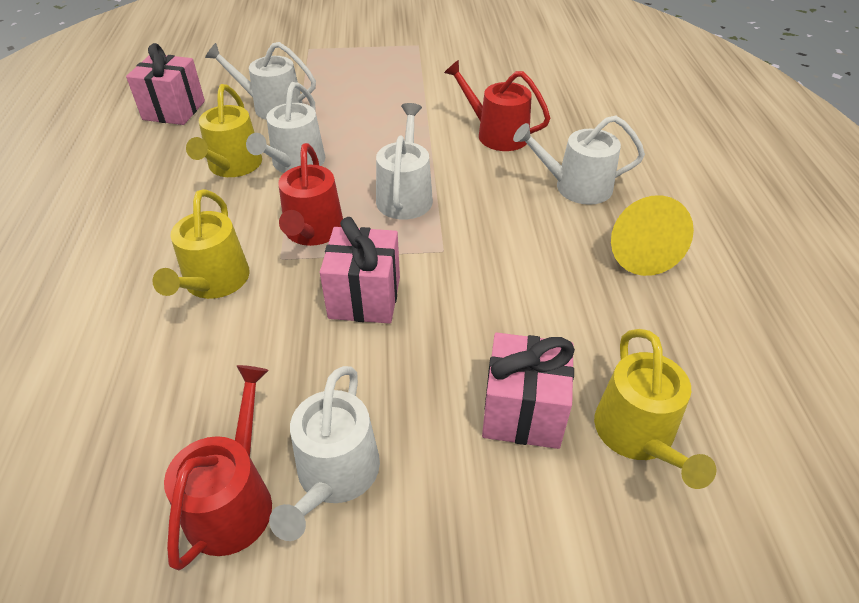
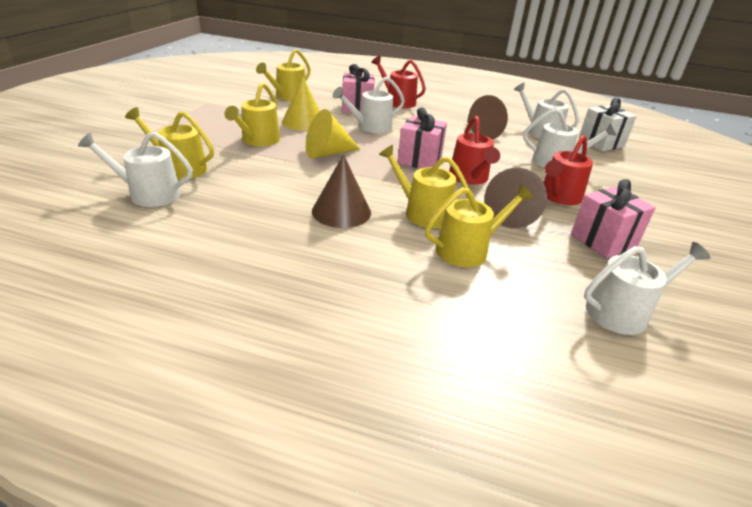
brown cone: none = 0 -> [312,154,371,228] [467,95,508,140] [485,168,547,228] = 3
white gift: none = 0 -> [578,98,637,151] = 1
yellow cone: [611,195,694,276] = 1 -> [282,77,320,131] [306,109,360,158] = 2
yellow watering can: [152,189,250,299] [186,84,262,177] [594,329,716,489] = 3 -> [125,107,214,180] [224,82,280,147] [256,49,311,101] [379,145,469,228] [425,184,533,267] = 5

